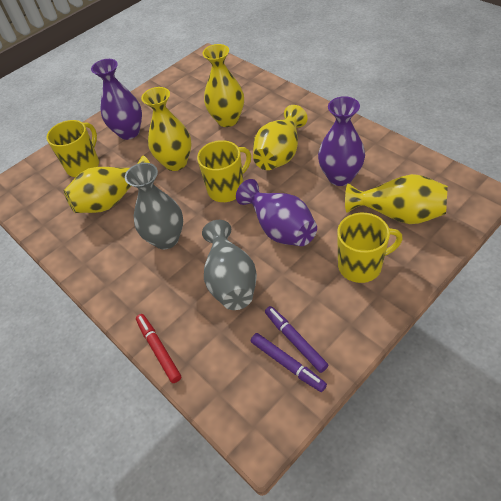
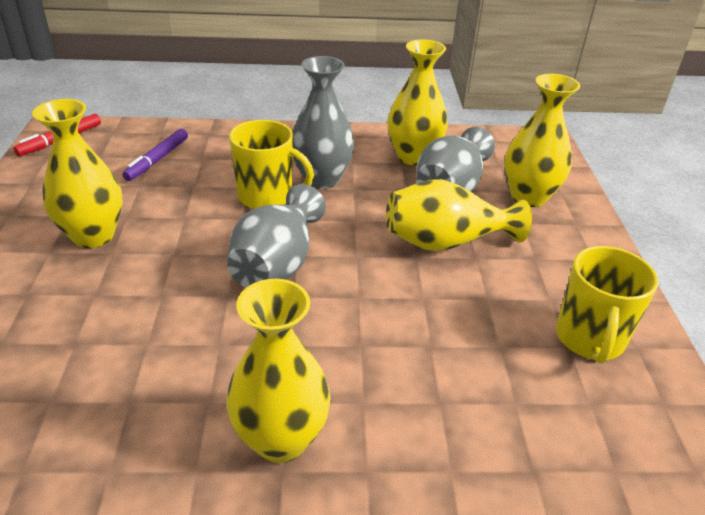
grey vase: [125,163,183,250] [202,220,257,310] = 2 -> [227,184,326,287] [292,56,354,189] [416,127,495,192] = 3
purple marker: [251,333,327,392] [265,306,328,373] = 2 -> [122,129,188,181] = 1
purple vase: [91,59,142,140] [236,179,317,246] [318,96,365,186] = 3 -> none = 0
yellow mug: [46,120,99,177] [197,140,251,202] [337,213,403,283] = 3 -> [229,120,314,209] [556,246,658,364] = 2

